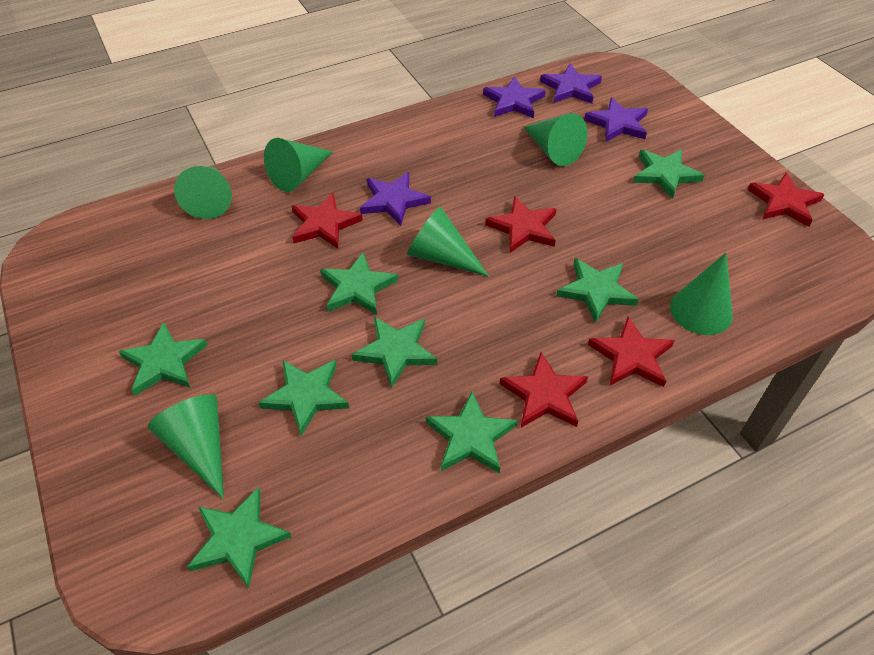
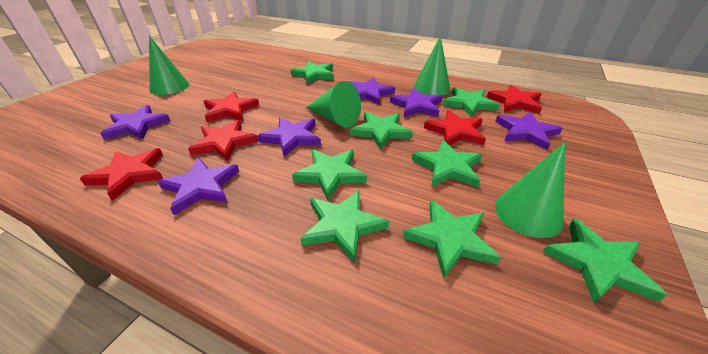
green cone: [148,394,224,499] [174,166,232,219] [264,138,333,192] [407,206,489,277] [523,113,588,166] [670,253,733,335] = 6 -> [149,36,189,95] [306,81,361,128] [413,36,450,95] [495,142,565,238] = 4
purple star: [360,172,431,226] [483,76,546,118] [540,64,602,104] [584,98,648,142] = 4 -> [100,105,171,140] [157,158,239,215] [257,117,321,157] [349,78,395,105] [390,88,443,117] [495,112,562,150] = 6

